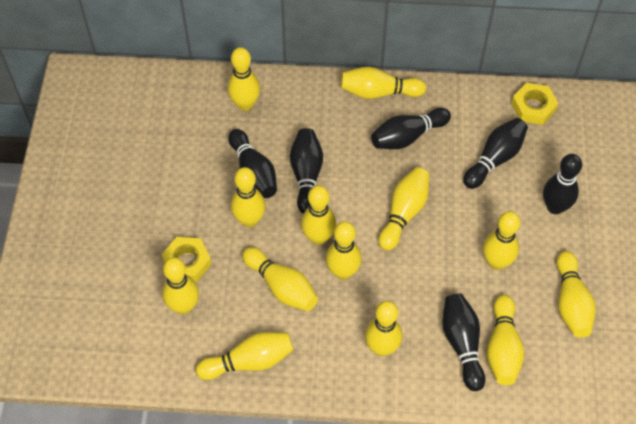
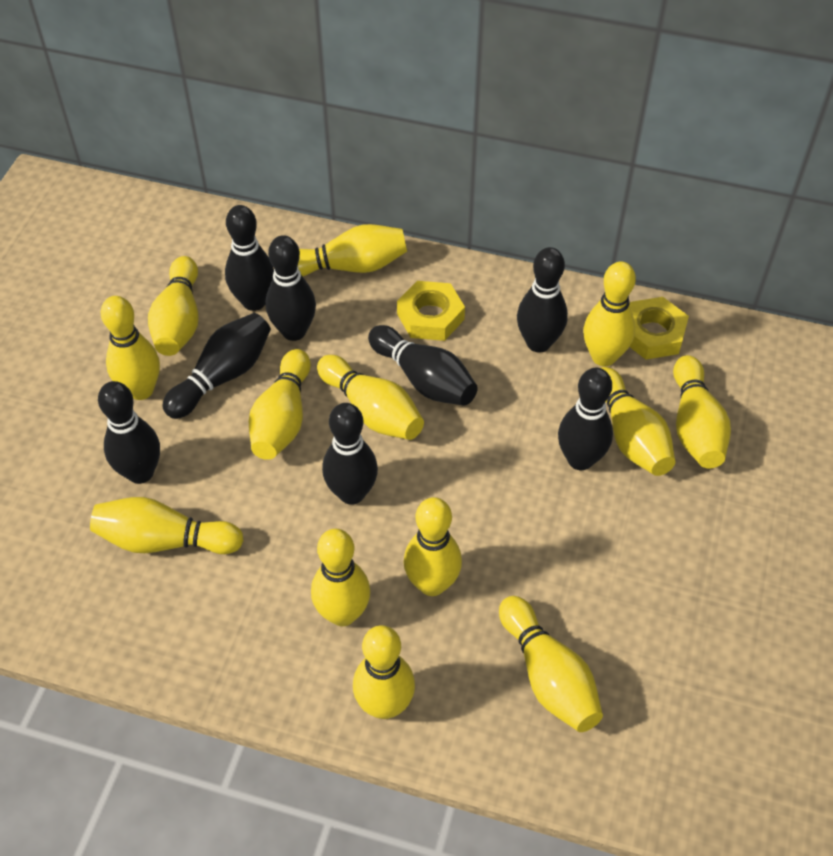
black bowling pin: [228,129,277,198] [290,128,323,214] [371,108,451,149] [442,294,485,391] [463,118,528,189] [543,154,582,214] = 6 -> [98,381,160,484] [162,313,271,419] [225,205,274,311] [266,235,316,341] [322,403,378,505] [368,325,478,406] [517,247,568,353] [558,368,613,470] = 8

